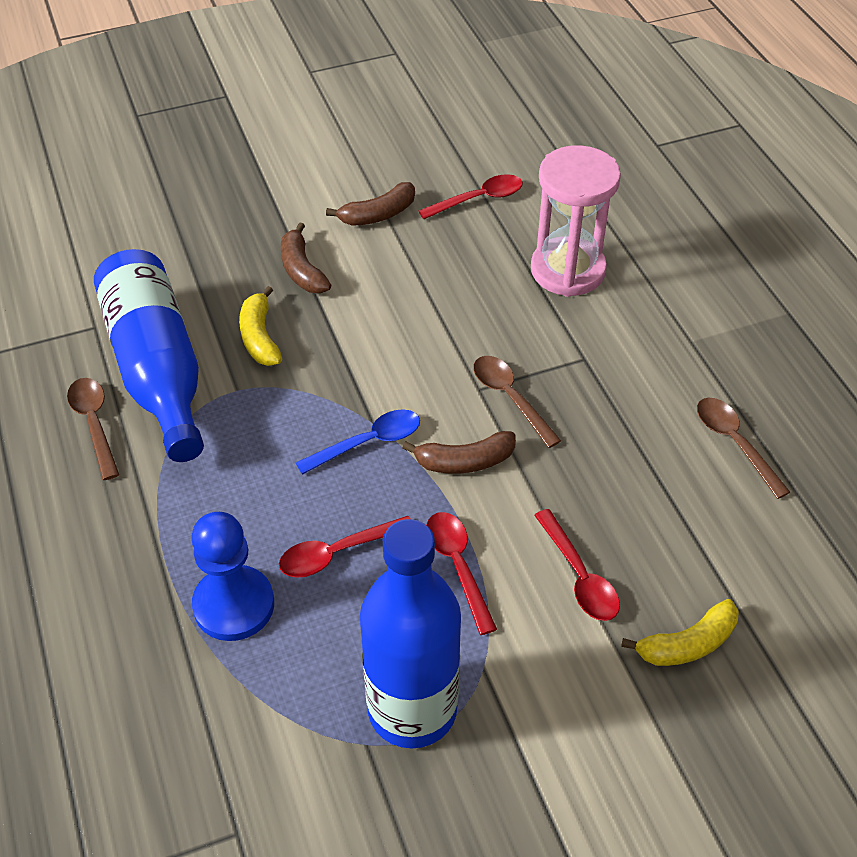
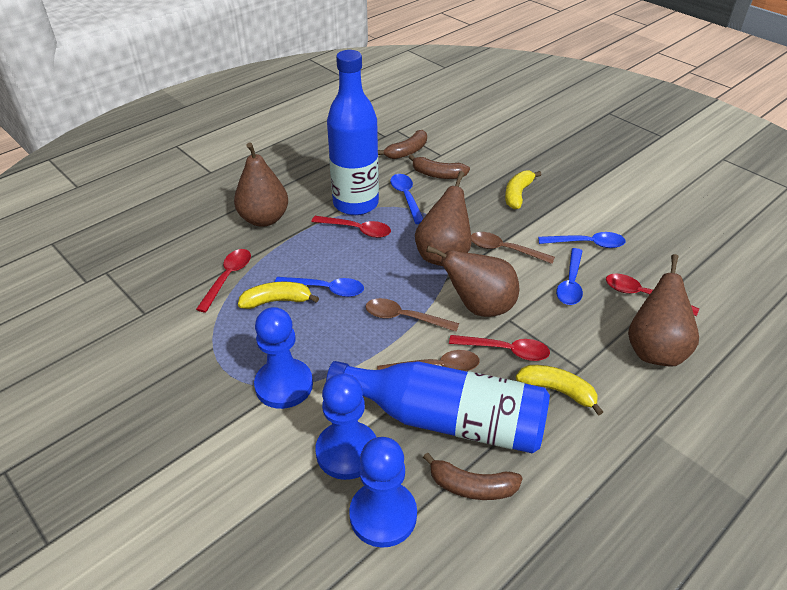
blue pawn: [192,512,274,641] = 1 -> [254,307,313,409] [316,373,377,480] [349,437,417,548] = 3
blue spoon: [296,409,420,475] = 1 -> [275,277,364,297] [390,174,423,224] [538,232,626,248] [556,248,583,305] = 4
brown pear: none = 0 -> [234,142,288,227] [415,171,472,266] [426,246,519,317] [628,254,699,367] = 4
pink hourglass: [531,145,621,297] = 1 -> none = 0
yellow banana: [239,286,282,366] [621,599,739,666] = 2 -> [238,282,319,309] [505,171,542,209] [516,365,603,416] = 3

